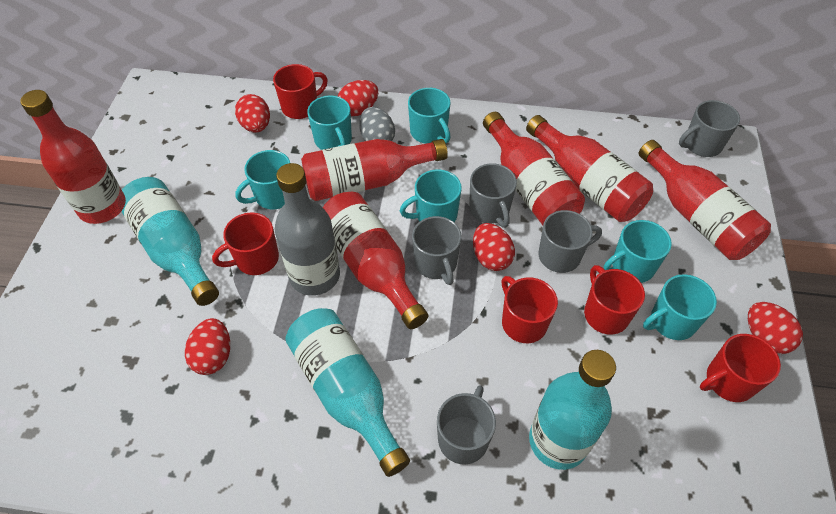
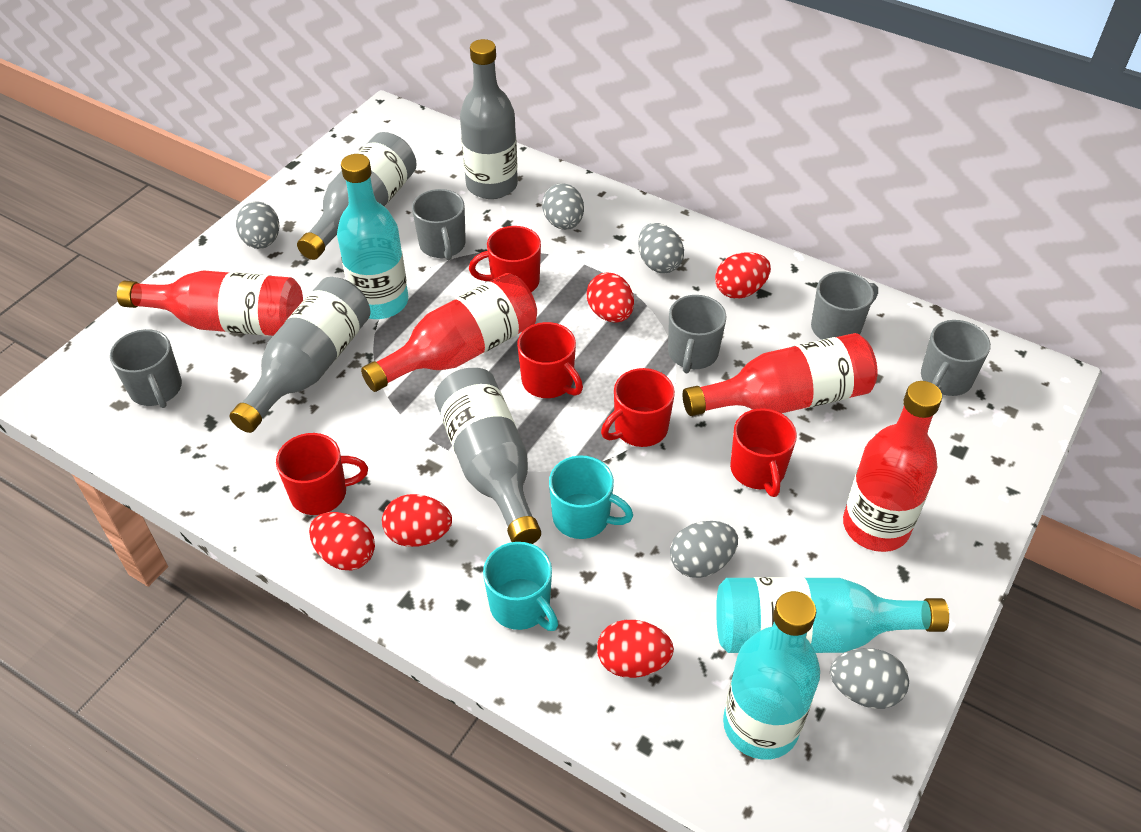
grey bottle: [275,163,340,296] = 1 -> [229,277,371,433] [297,132,417,260] [434,368,541,544] [460,39,518,199] = 4
grey egg: [359,107,395,141] = 1 -> [236,202,279,249] [542,183,584,230] [638,223,684,273] [670,521,738,578] [830,648,909,709] = 5
red bottle: [20,90,121,224] [301,139,448,201] [323,192,428,329] [483,112,585,225] [526,115,653,222] [638,140,771,260] = 6 -> [117,270,303,336] [361,273,537,392] [683,333,877,416] [843,381,942,552] = 4
turquoise mug: [235,150,290,209] [307,95,352,150] [400,170,462,222] [408,88,451,144] [604,220,672,283] [643,274,717,340] = 6 -> [483,542,558,631] [549,455,633,539] = 2

